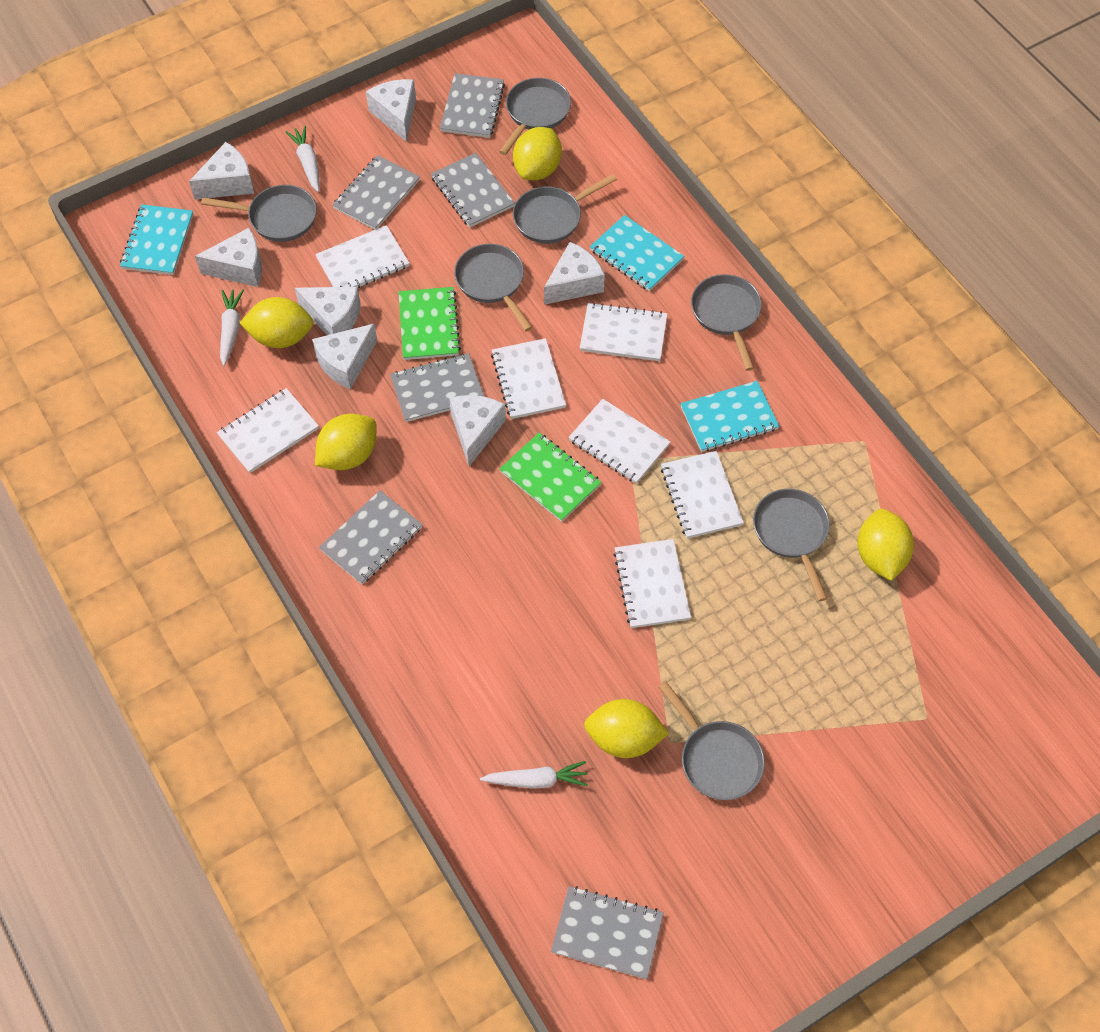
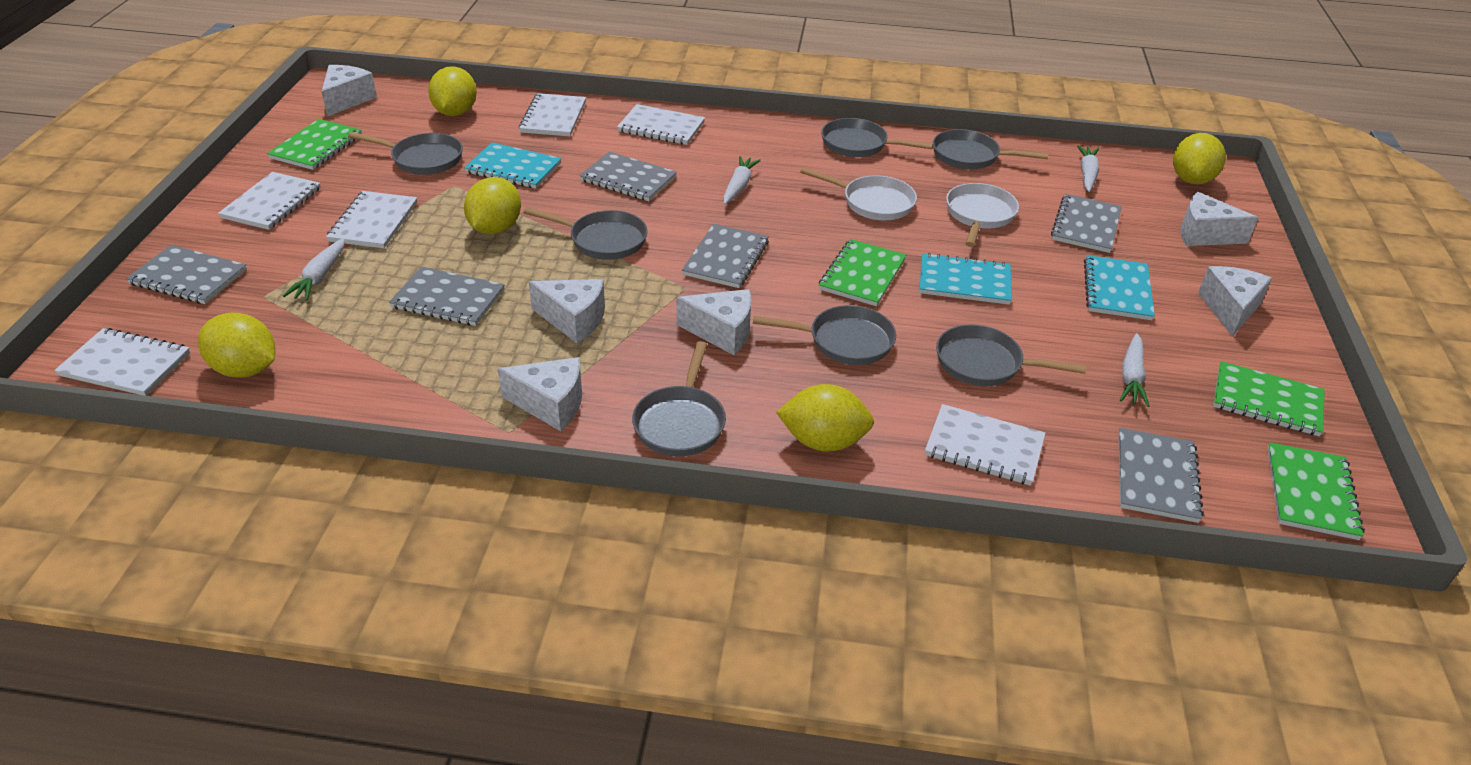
green notebook: [398,287,461,360] [500,432,602,522] = 2 -> [267,119,362,170] [819,239,906,306] [1213,361,1325,437] [1267,442,1365,540] = 4
white carrot: [220,290,244,366] [286,126,319,192] [480,761,588,789] = 3 -> [283,238,345,300] [723,156,761,205] [1077,145,1099,192] [1120,333,1149,407] = 4
white cheese: [189,142,254,200] [195,228,262,287] [295,287,361,335] [312,323,377,390] [366,79,416,142] [449,395,506,466] [544,242,605,305] = 7 -> [321,65,377,116] [498,357,582,431] [529,279,605,343] [676,289,751,355] [1181,192,1258,246] [1198,266,1272,336] = 6
white notebook: [217,388,319,473] [315,225,409,288] [491,338,566,419] [568,399,670,484] [580,302,667,361] [613,539,691,628] [661,451,744,539] = 7 -> [54,328,190,396] [218,172,321,230] [326,191,417,248] [519,93,586,136] [617,104,705,145] [925,404,1045,486] = 6
white pan: none = 0 -> [800,167,917,220] [946,183,1019,247] = 2

